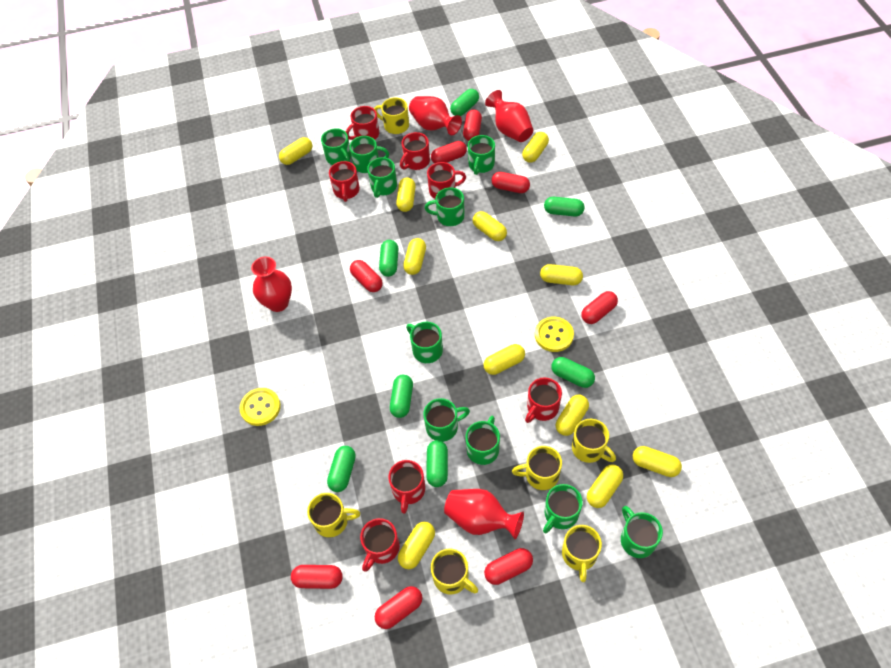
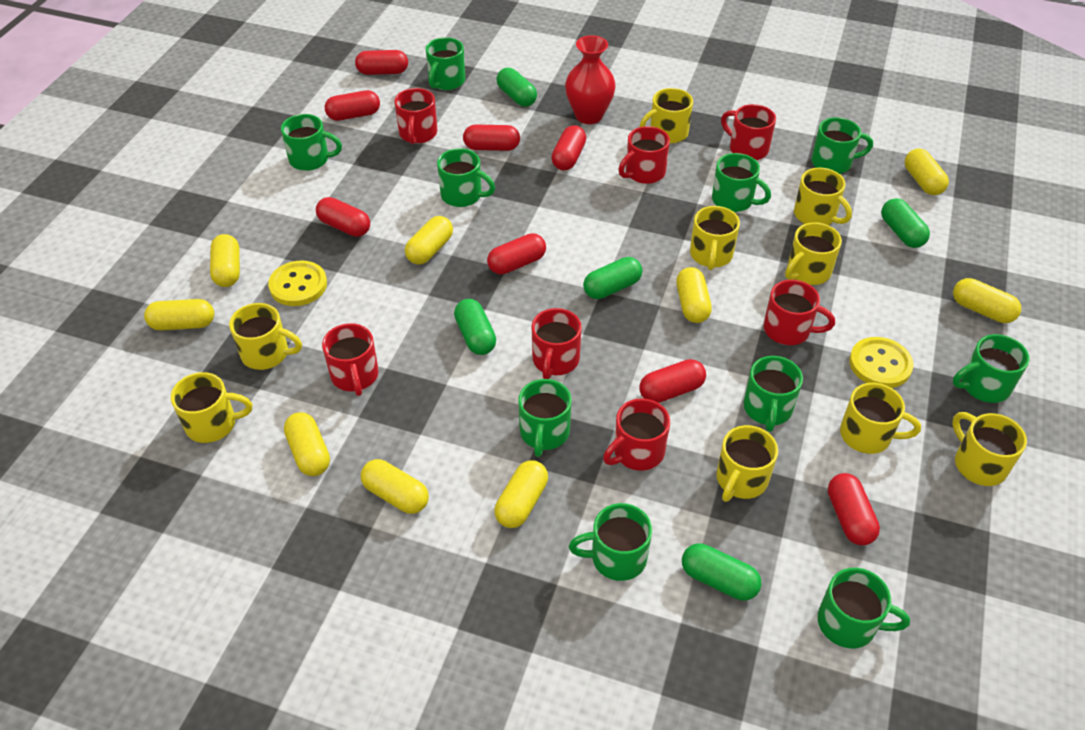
green capsule: [327,446,356,492] [379,240,398,277] [390,375,413,418] [426,440,448,487] [450,89,479,116] [544,197,585,217] [551,357,595,388] = 7 -> [454,299,496,355] [496,68,537,107] [583,257,642,299] [682,543,761,601] [881,198,930,248] = 5
red vase: [251,257,292,312] [409,96,462,135] [444,489,524,539] [485,90,533,142] = 4 -> [565,35,616,124] = 1
yellow capsule: [279,137,312,165] [396,178,416,212] [398,522,435,569] [403,238,426,275] [473,211,507,241] [484,344,525,375] [522,132,549,163] [540,264,583,285] [556,395,589,436] [587,465,623,508] [633,446,682,477] = 11 -> [144,299,214,331] [210,234,240,287] [284,412,330,476] [361,459,429,514] [405,216,453,264] [495,460,548,528] [676,267,712,323] [905,148,949,195] [953,278,1021,323] = 9
yellow mug: [307,493,360,537] [374,97,409,134] [431,548,478,595] [512,446,562,490] [562,525,602,582] [572,419,616,463] = 6 -> [171,372,252,443] [229,303,302,370] [640,88,693,144] [690,206,740,270] [716,425,778,502] [785,222,842,285] [794,168,852,225] [840,383,921,454] [952,412,1027,486] = 9

